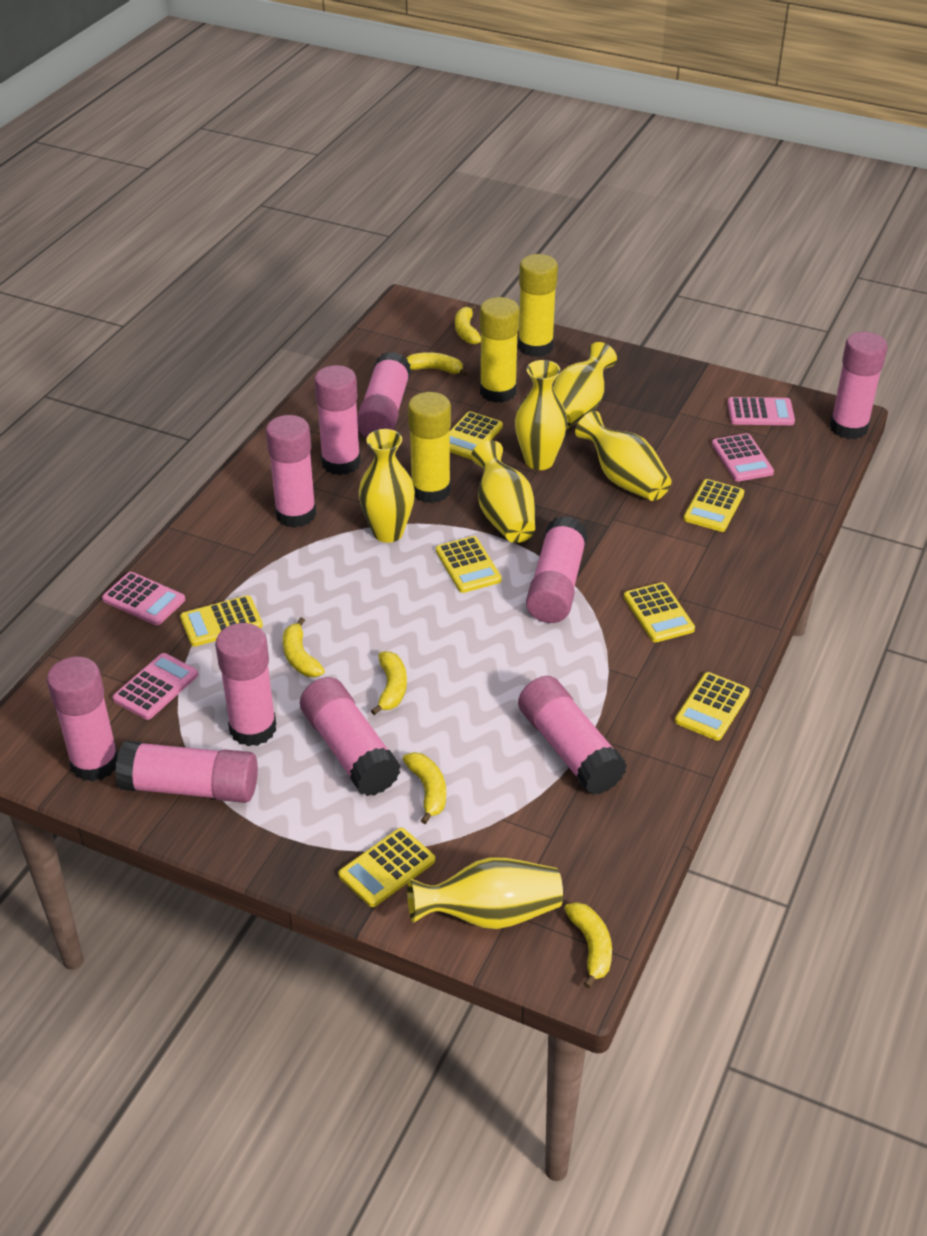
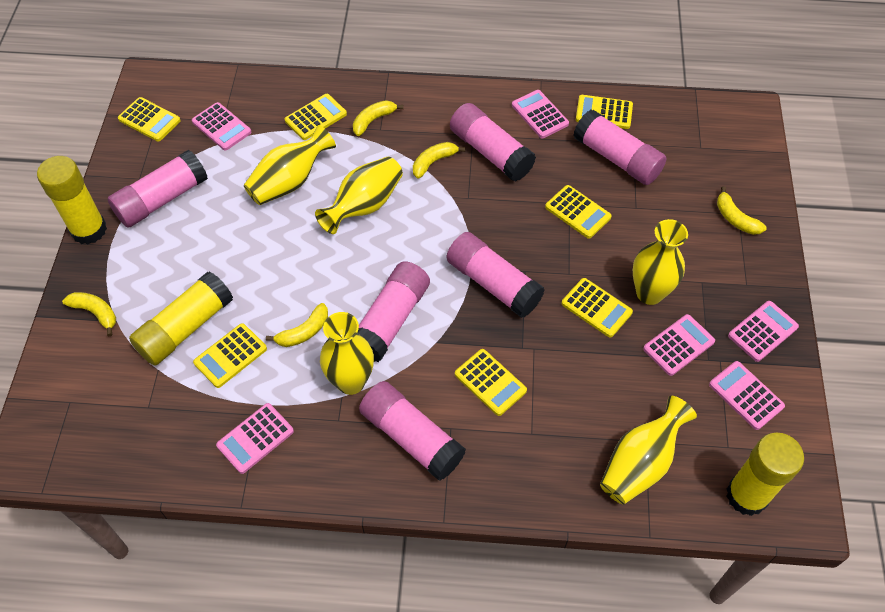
pink calculator: [102,572,185,625] [113,653,198,720] [712,433,774,481] [727,397,795,425] = 4 -> [192,102,252,151] [216,403,294,474] [512,90,569,138] [643,314,715,376] [709,361,785,430] [728,301,799,362] = 6
pink glue stick: [47,656,118,782] [115,741,258,803] [215,623,276,746] [266,415,316,528] [300,677,401,796] [314,365,361,475] [357,352,411,438] [518,676,627,795] [526,516,588,623] [830,331,887,439] = 10 -> [107,150,208,227] [357,261,430,362] [359,381,466,481] [446,232,545,318] [450,103,536,182] [573,110,667,185] = 6
yellow banana: [283,617,325,677] [371,651,407,715] [403,752,446,824] [406,352,468,377] [455,304,481,345] [564,902,612,988] = 6 -> [62,292,116,336] [266,303,328,347] [353,100,404,136] [413,142,465,179] [717,186,767,235] = 5
yellow vase: [359,429,415,543] [407,857,563,929] [471,441,535,543] [515,360,568,470] [553,342,617,429] [575,411,671,501] = 6 -> [244,125,336,205] [315,157,403,234] [320,312,374,395] [600,396,697,504] [633,219,688,305] = 5

